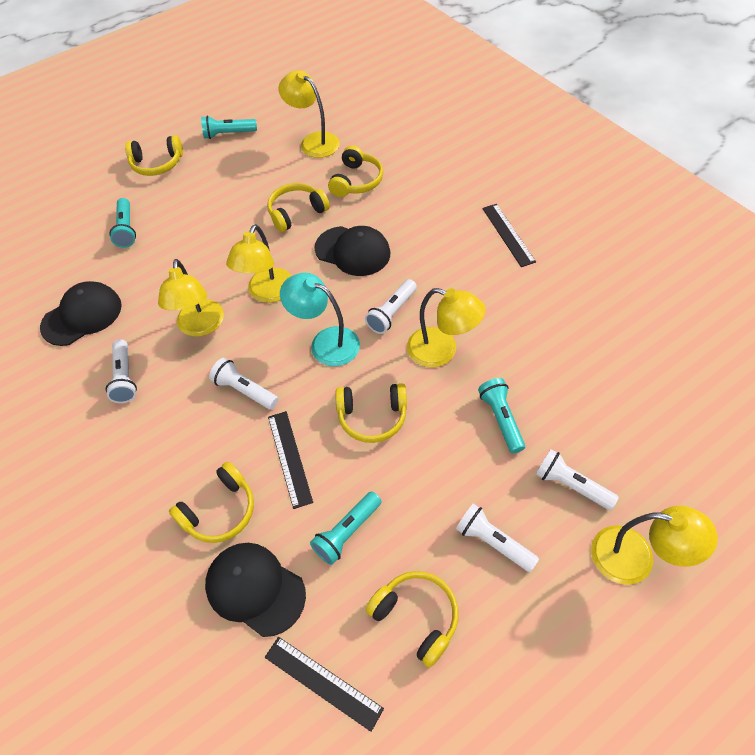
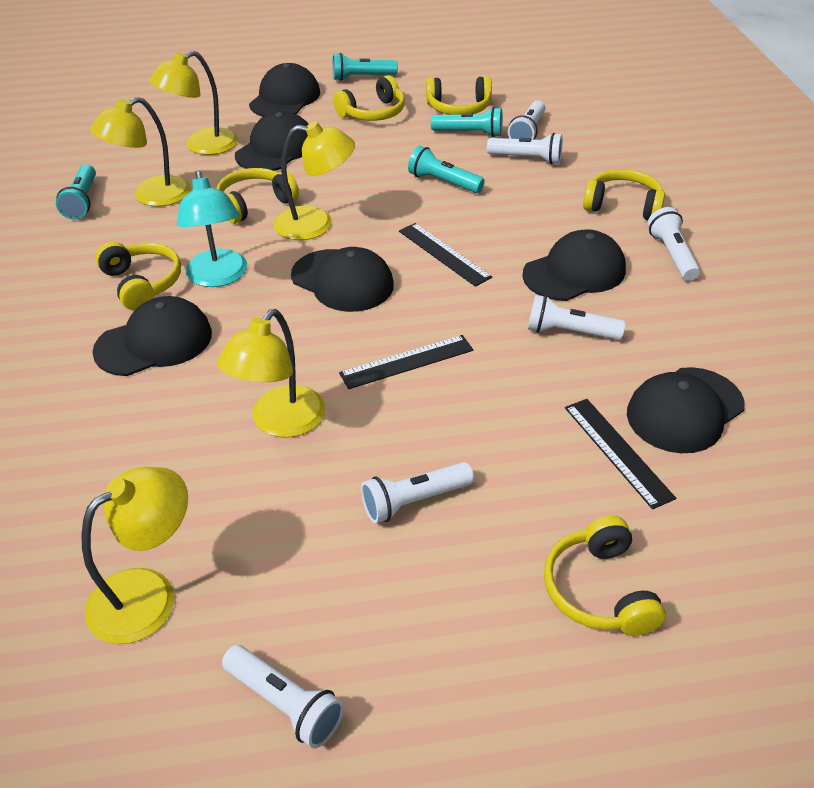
black cap: [40,281,122,346] [205,543,306,637] [314,226,390,276] = 3 -> [92,296,212,376] [235,111,308,171] [249,63,320,117] [291,247,394,312] [522,229,626,301] [627,367,745,453] = 6
white flashlight: [106,339,137,403] [209,358,278,410] [365,279,417,334] [456,503,539,572] [536,449,619,510] = 5 -> [222,645,344,748] [361,462,474,524] [487,133,563,164] [508,100,545,140] [528,295,625,340] [647,207,700,281] = 6

